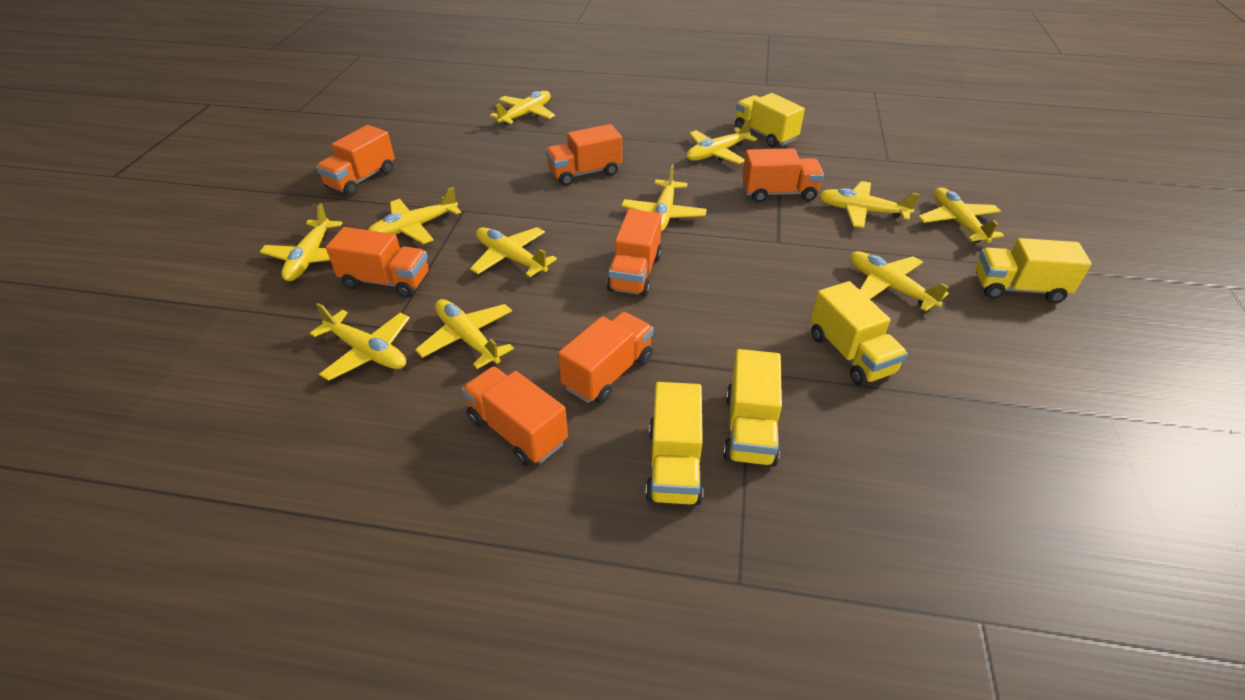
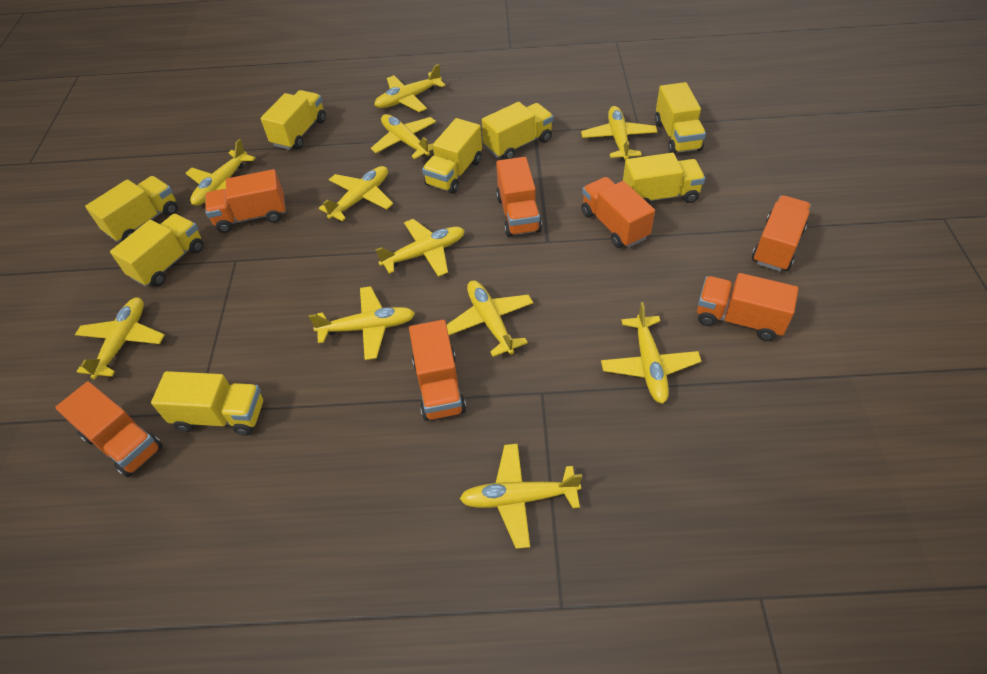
yellow truck: [646,382,703,505] [723,349,782,467] [735,93,805,148] [811,281,908,386] [976,238,1092,303] = 5 -> [85,176,178,243] [110,214,204,287] [151,371,263,436] [261,90,326,150] [422,118,482,194] [482,102,553,159] [623,153,705,204] [655,82,706,154] = 8

